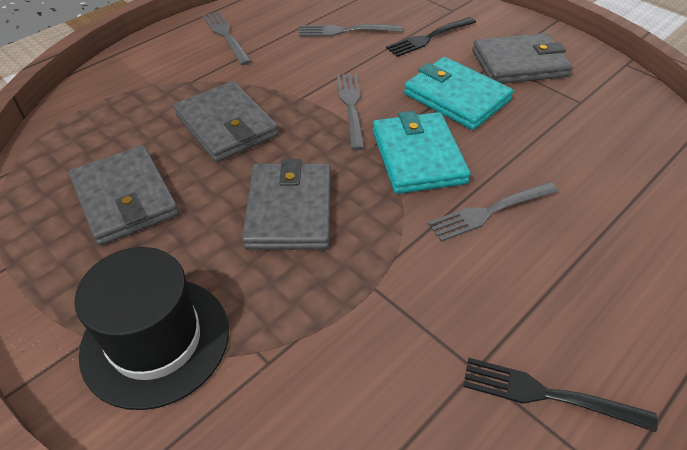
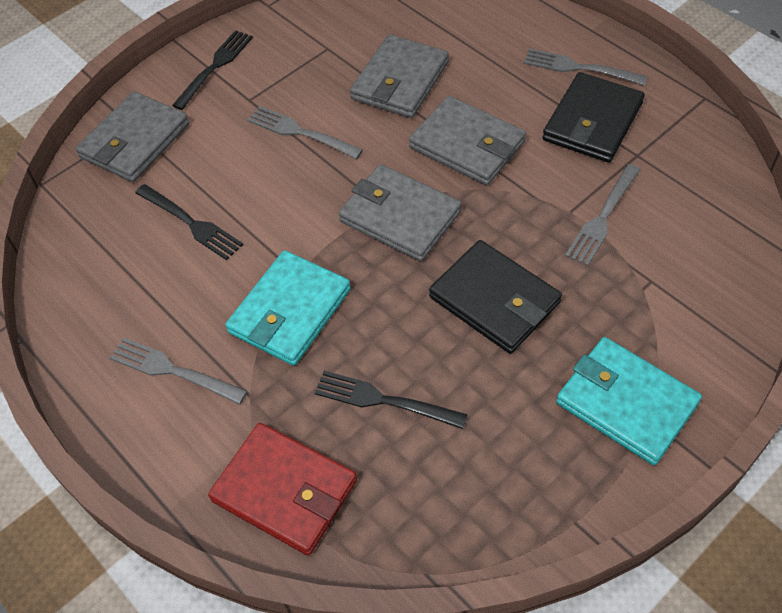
black fork: [386,17,476,57] [463,358,658,432] = 2 -> [135,184,243,260] [172,30,253,110] [315,371,468,429] = 3
black hat: [75,247,229,410] = 1 -> none = 0
black wallet: none = 0 -> [429,240,562,354] [543,72,645,163] = 2
red wallet: none = 0 -> [208,423,357,556] = 1

